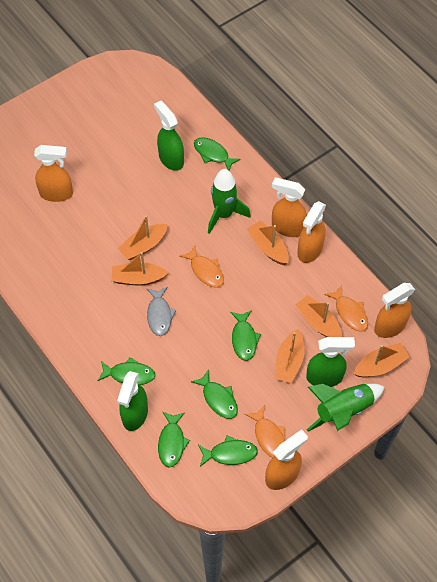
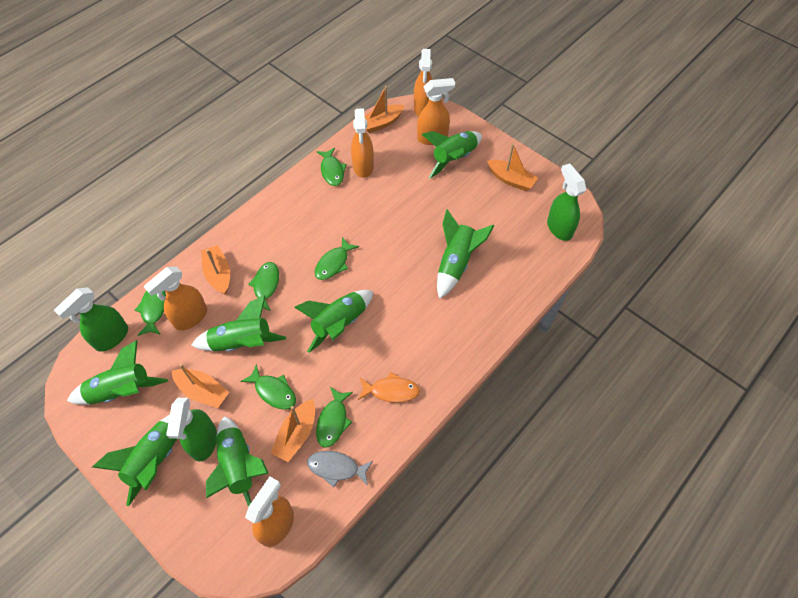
green rocket: [208,169,251,234] [307,383,385,432] = 2 -> [67,340,168,405] [92,415,177,506] [191,296,286,351] [206,416,269,507] [294,290,373,353] [422,131,482,179] [437,209,494,299] = 7
orange boat: [111,252,169,286] [118,215,168,260] [247,221,289,265] [274,329,305,383] [295,295,342,337] [354,343,410,377] = 6 -> [172,364,229,408] [201,245,230,295] [271,399,315,462] [365,86,405,133] [487,144,538,191] = 5
orange fish: [179,245,224,288] [245,405,285,458] [324,285,368,332] = 3 -> [358,372,420,403] = 1

